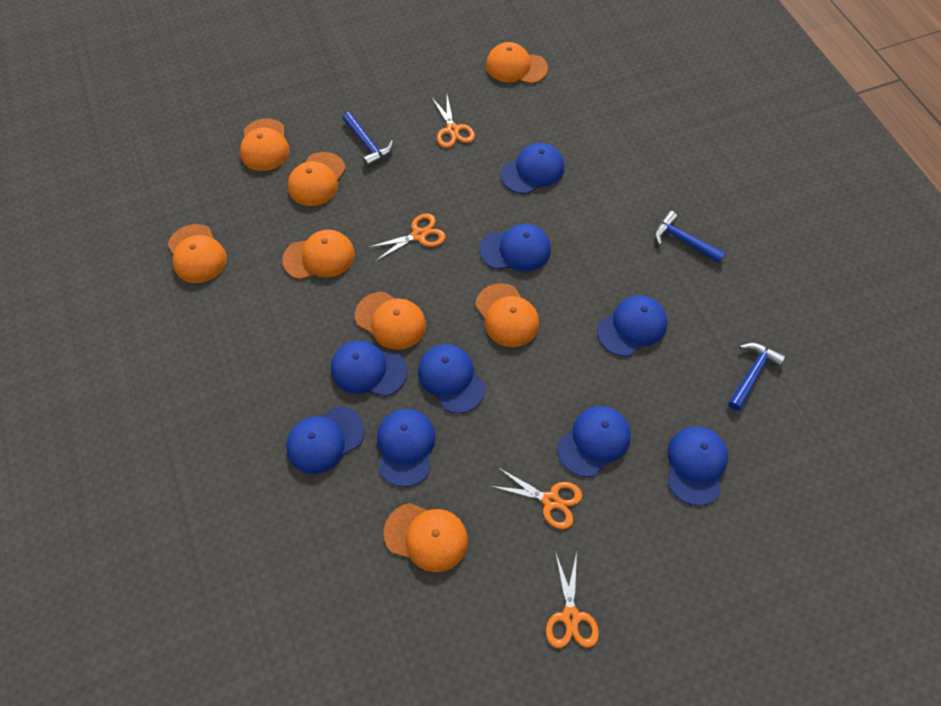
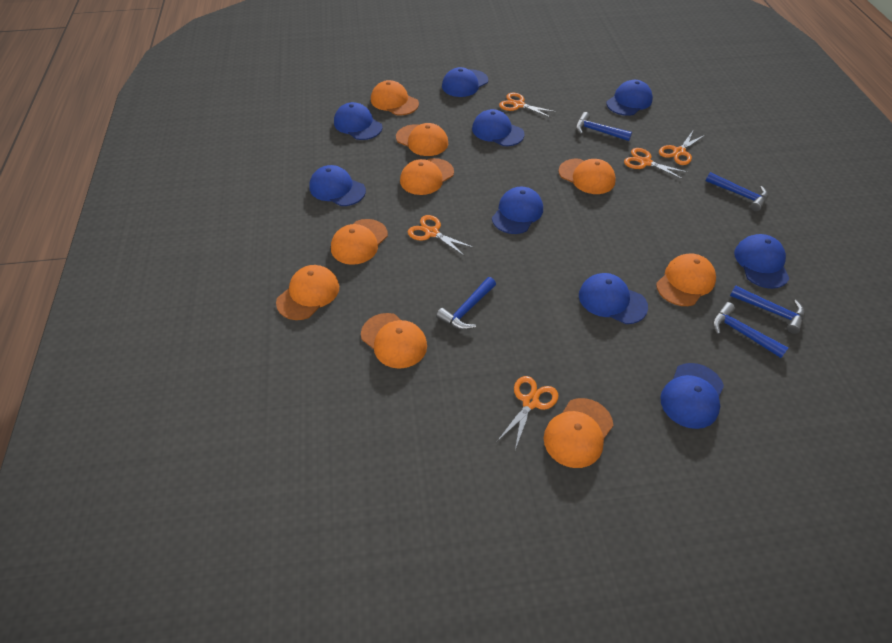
blue hammer: [342,112,393,167] [655,211,726,263] [728,343,786,411] = 3 -> [436,277,496,330] [576,112,632,141] [706,172,768,212] [712,302,788,358] [730,285,805,334] = 5
orange cap: [168,224,227,283] [240,119,290,171] [282,230,355,280] [288,152,346,206] [355,292,426,350] [384,503,468,572] [475,283,539,347] [486,42,548,84] = 8 -> [276,265,339,320] [331,219,388,265] [361,313,427,369] [371,80,419,116] [396,123,448,156] [400,158,454,195] [544,398,613,468] [559,159,616,194] [656,253,716,306] = 9
orange scissors: [368,213,446,261] [432,96,475,148] [491,468,582,529] [546,551,599,648] = 4 -> [408,215,475,256] [497,376,559,450] [499,93,557,118] [624,148,689,180] [659,131,705,165] = 5

